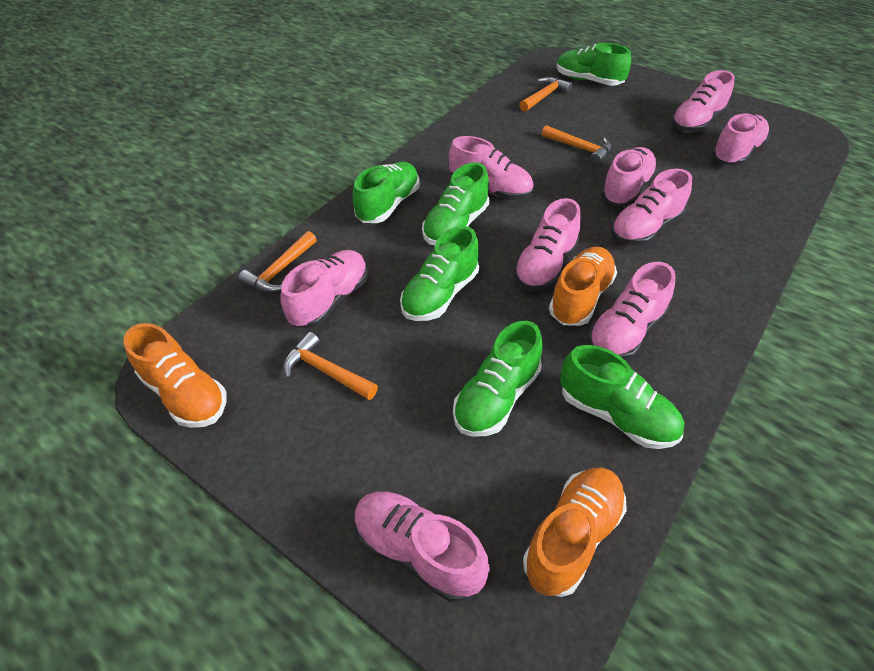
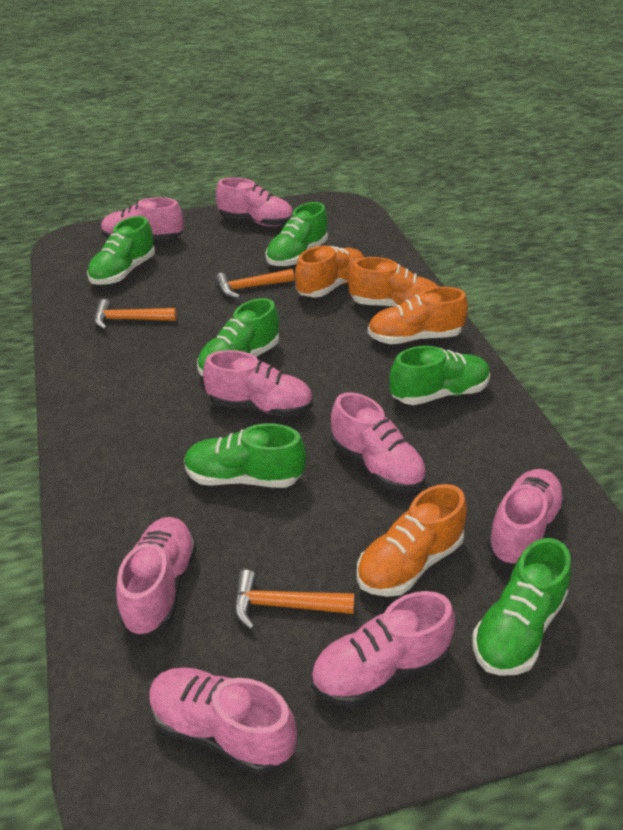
orange hammer: [238,231,317,293] [283,332,378,400] [519,77,572,112] [541,125,611,164] = 4 -> [94,299,177,330] [215,269,295,298] [234,569,354,630] = 3
orange shoe: [123,323,227,428] [523,468,627,597] [549,247,617,326] = 3 -> [295,246,364,297] [348,257,438,306] [356,484,467,597] [368,287,468,344] = 4
pink shoe: [280,250,368,328] [354,491,490,602] [448,136,534,200] [514,198,581,291] [588,262,676,360] [601,147,658,206] [611,169,692,246] [671,70,735,133] [711,114,770,166] = 9 -> [101,197,183,240] [116,517,197,636] [149,667,297,775] [203,350,313,417] [216,177,293,227] [311,591,455,707] [331,392,426,492] [486,469,566,565] = 8

